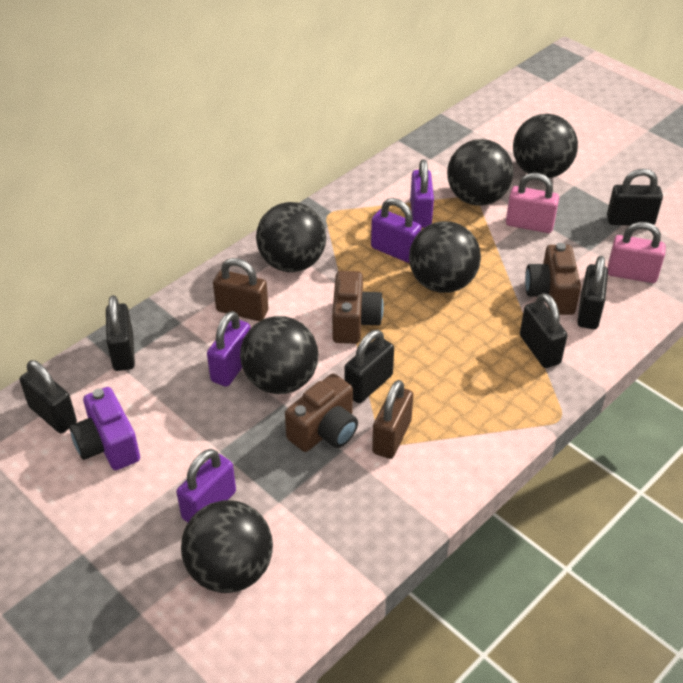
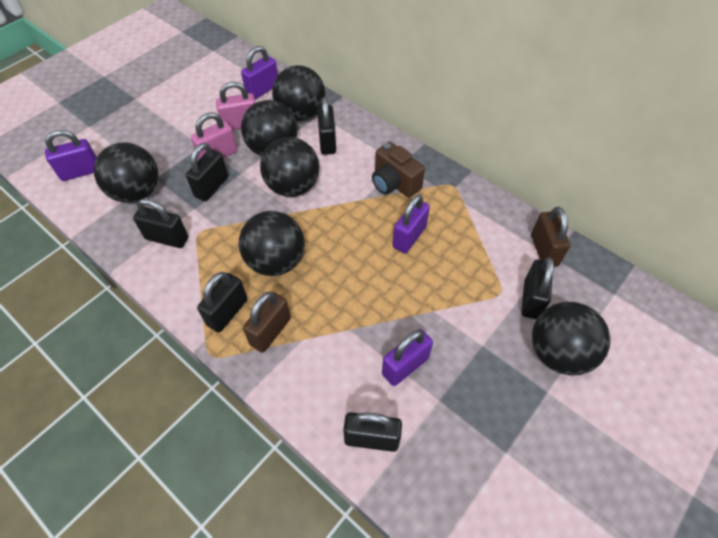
brown camera: [285,374,358,452] [332,271,384,344] [525,243,581,315] = 3 -> [372,142,425,198] = 1
purple camera: [70,387,140,470] = 1 -> none = 0

